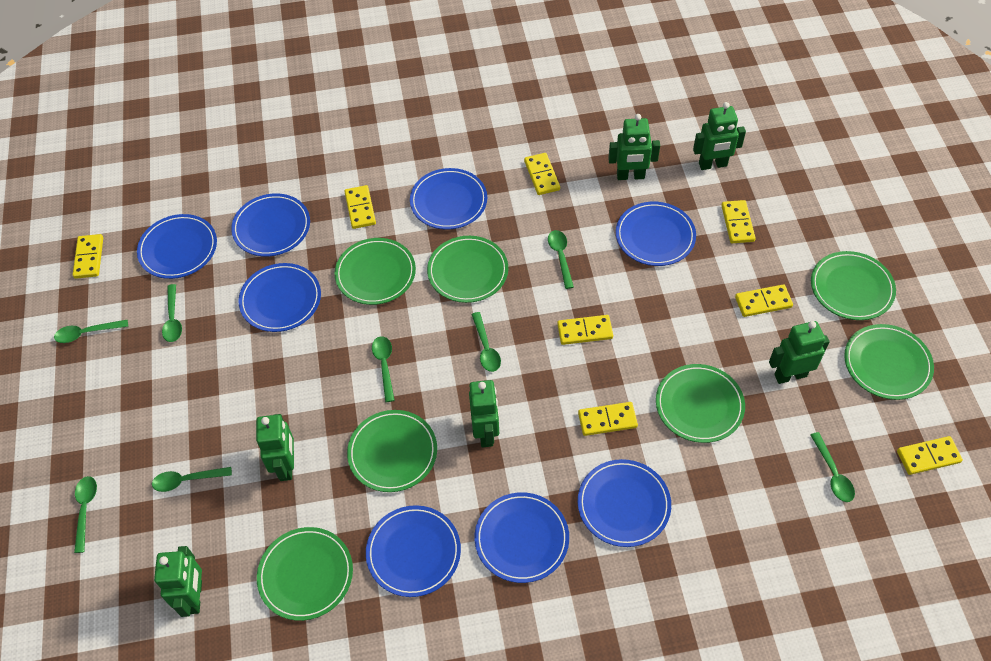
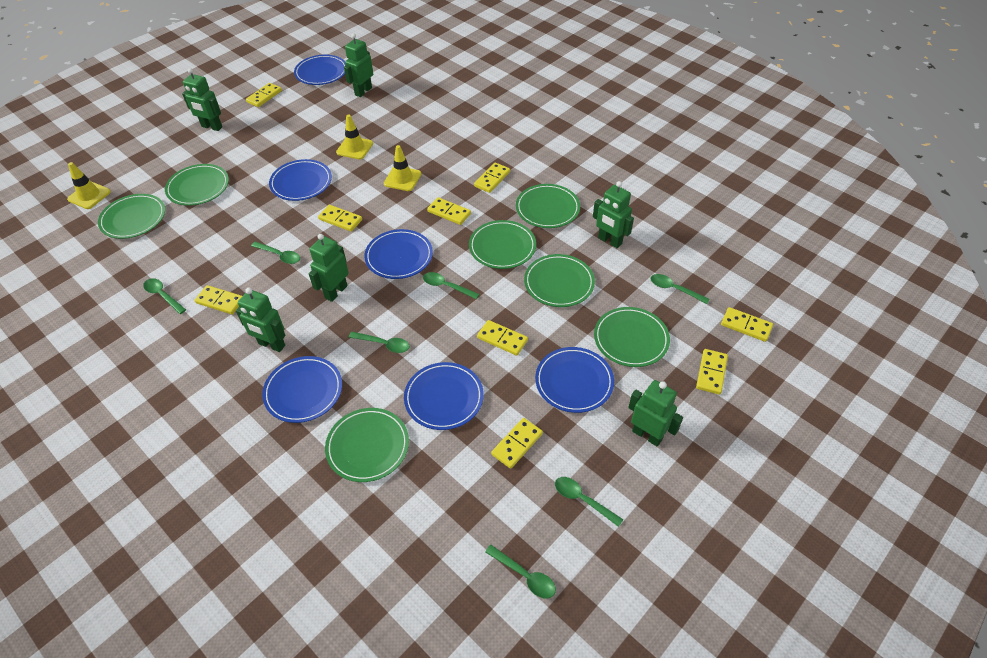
blue plate: [137,214,217,279] [231,194,310,257] [238,263,321,332] [366,505,461,597] [410,168,487,230] [475,492,569,583] [578,459,671,547] [616,202,696,266] = 8 -> [262,356,342,423] [269,159,332,201] [294,55,346,85] [365,229,433,279] [404,362,484,430] [535,347,614,413] = 6
green spoon: [54,319,128,343] [74,476,97,553] [152,467,232,492] [162,284,182,342] [372,336,395,402] [471,312,501,372] [548,230,574,289] [811,432,855,502] = 8 -> [143,278,186,314] [251,242,300,264] [348,332,410,353] [423,272,479,299] [485,545,556,598] [555,477,624,527] [650,274,710,304] = 7
yellow domino: [73,234,103,279] [344,185,376,229] [524,153,560,195] [557,315,613,345] [578,402,638,436] [721,200,756,243] [735,284,793,317] [897,436,963,475] = 8 -> [195,285,242,315] [246,83,282,107] [318,205,362,232] [427,197,471,225] [474,163,510,193] [477,320,528,356] [491,418,543,469] [696,349,728,395] [721,307,773,342] = 9
yellow traffic cone: none = 0 -> [67,162,111,209] [336,115,373,159] [384,145,421,191] = 3

